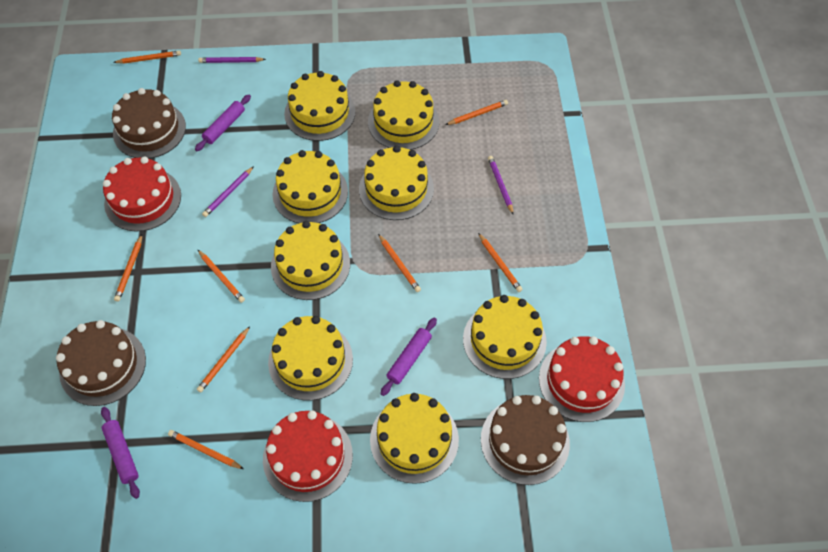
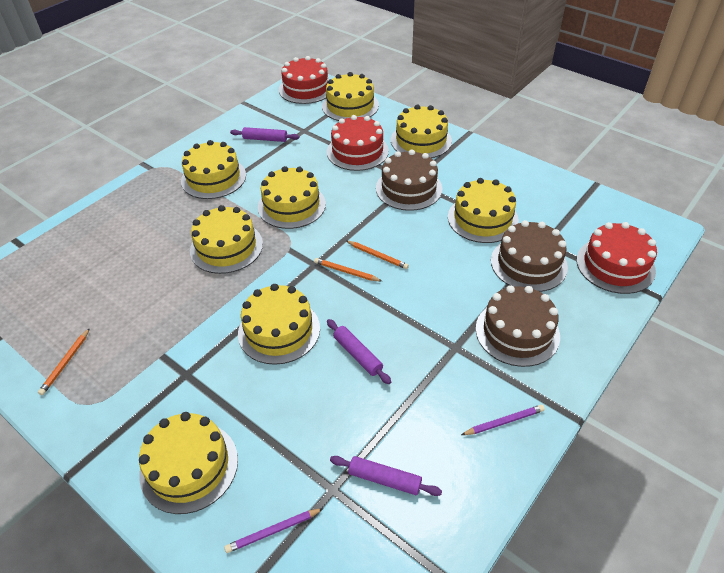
orange pencil: [113,51,181,64] [114,235,142,302] [168,430,244,469] [197,326,250,392] [198,250,245,303] [378,234,421,292] [446,100,508,125] [478,233,523,292] = 8 -> [38,328,90,395] [314,258,382,281] [346,241,409,269] = 3
purple pencil: [198,57,266,63] [202,166,254,217] [488,156,514,215] = 3 -> [224,508,324,553] [461,405,545,435] = 2

